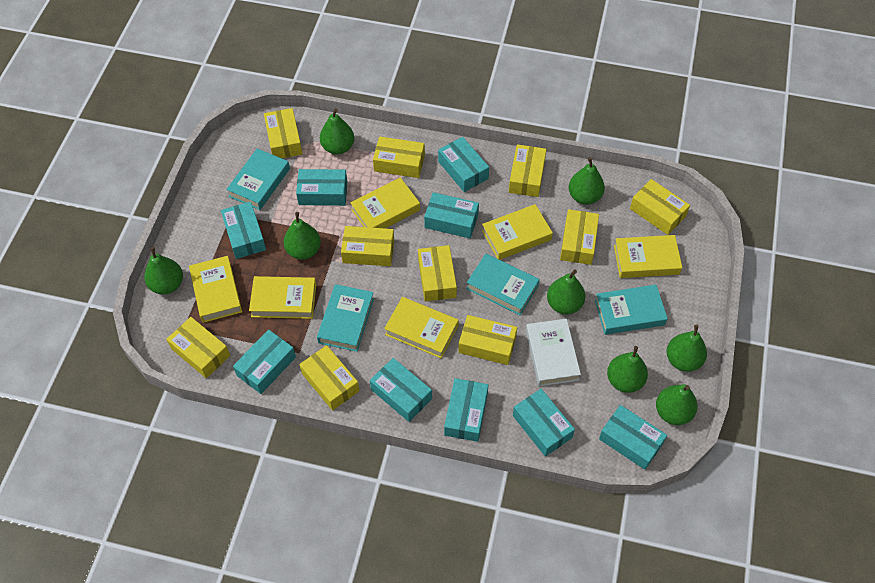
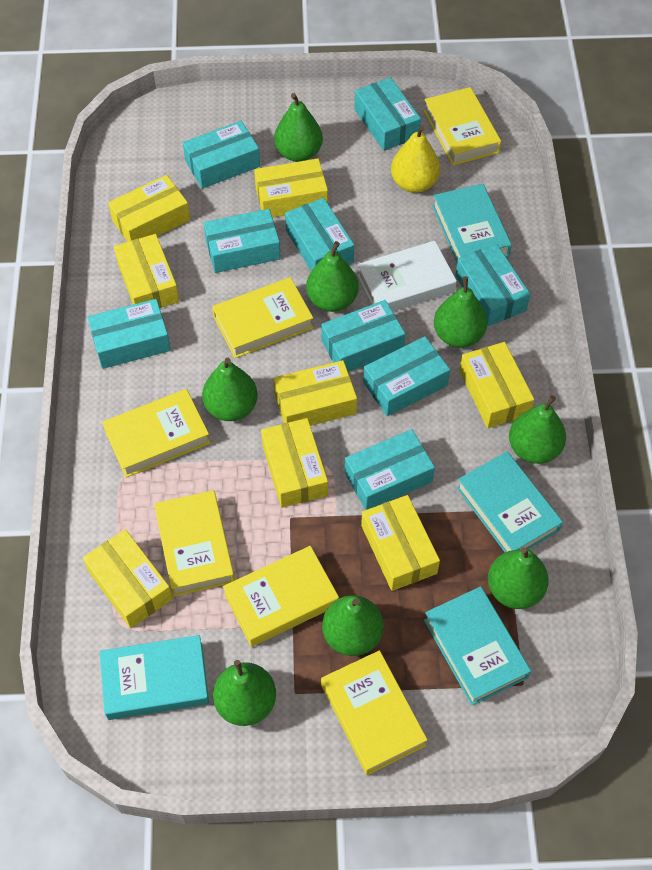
yellow box: [166,317,230,378] [264,108,303,158] [299,345,360,411] [341,226,394,266] [373,137,425,178] [418,245,457,302] [459,315,517,365] [509,144,547,197] [560,209,599,265] [630,179,690,235] = 10 -> [83,529,173,628] [108,175,190,242] [114,234,179,308] [254,158,328,218] [261,418,328,508] [273,360,357,426] [361,495,440,591] [459,342,534,428] = 8
yellow pear: none = 0 -> [391,125,440,193] = 1

